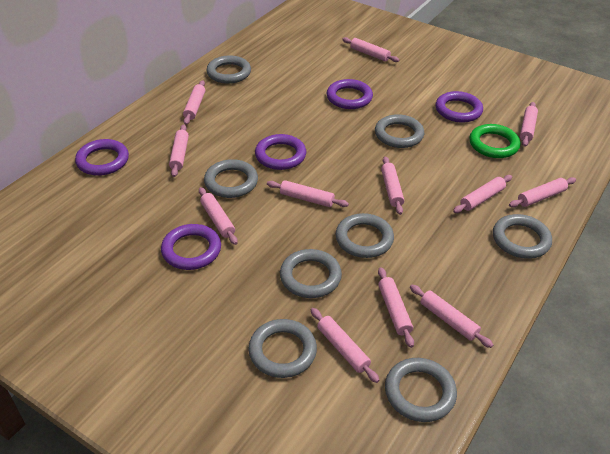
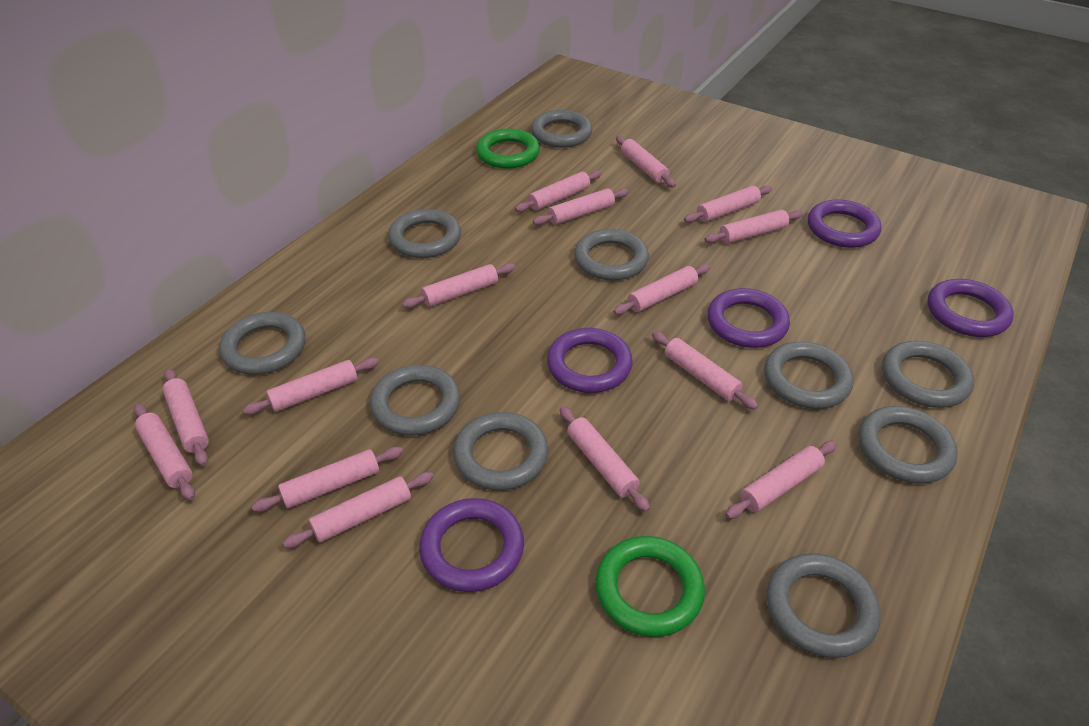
green ring: [469,124,520,158] = 1 -> [476,129,540,169] [595,536,705,637] = 2
grey ring: [204,159,258,198] [206,55,251,84] [248,319,317,378] [280,249,342,298] [336,213,394,258] [375,114,424,148] [385,358,457,422] [493,214,552,259] = 8 -> [219,312,306,375] [370,365,460,435] [388,209,461,258] [453,412,548,490] [531,110,593,148] [574,229,649,281] [764,342,854,409] [766,553,880,658] [859,406,958,484] [882,341,974,408] = 10
pink rolling pin: [169,124,189,177] [183,80,205,125] [199,187,238,245] [267,180,349,207] [311,308,379,383] [342,37,399,62] [378,267,414,348] [381,157,404,215] [410,285,493,348] [453,175,512,213] [509,177,576,207] [520,102,538,147] = 12 -> [134,403,195,500] [162,368,209,466] [243,358,379,415] [252,447,403,512] [283,472,434,548] [402,263,515,308] [515,170,602,212] [533,188,629,225] [560,406,650,512] [614,264,710,315] [616,136,676,188] [652,331,758,410] [684,185,772,223] [704,209,803,244] [725,441,837,519] = 15

